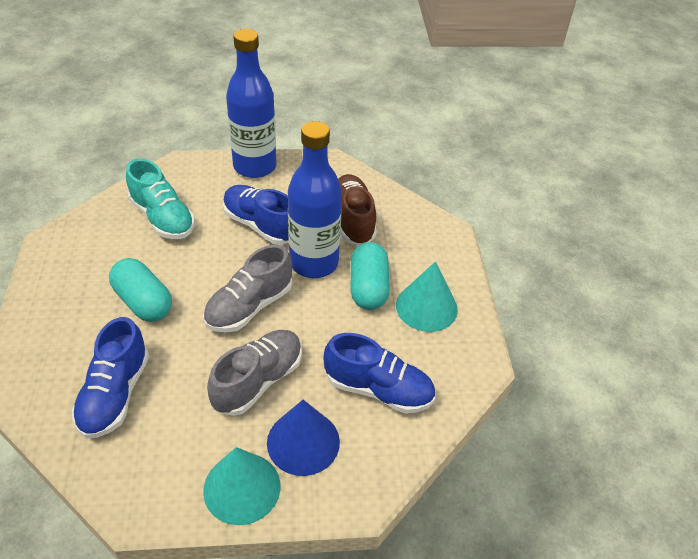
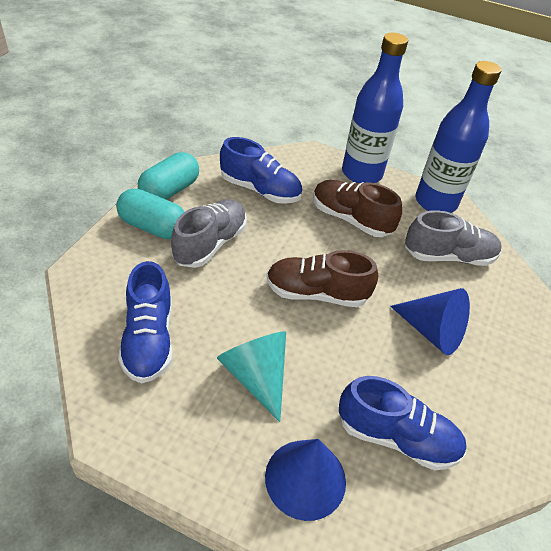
blue cone: [267,400,340,476] = 1 -> [265,439,346,521] [390,288,470,355] = 2
brown shoe: [338,174,377,245] = 1 -> [266,250,378,307] [313,180,402,237] = 2
turquoise cone: [203,447,281,525] [396,261,458,332] = 2 -> [217,331,286,422] = 1
turquoise shoe: [126,159,195,239] = 1 -> none = 0

